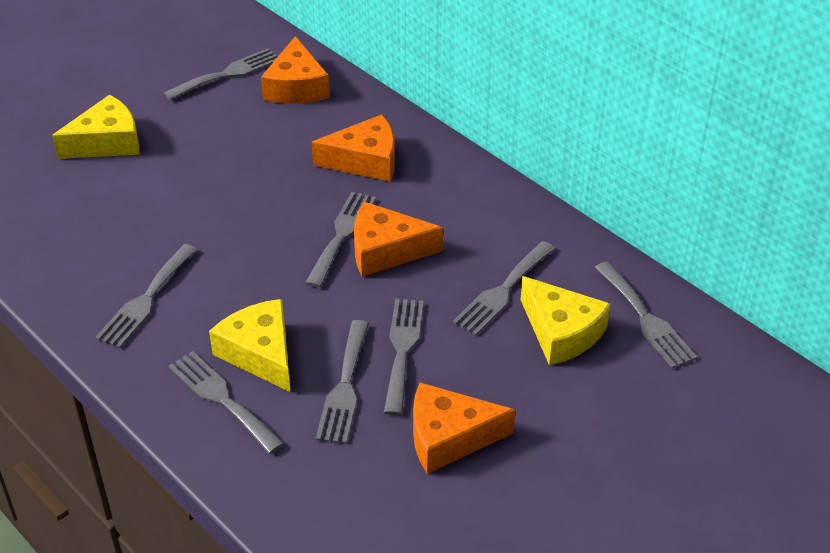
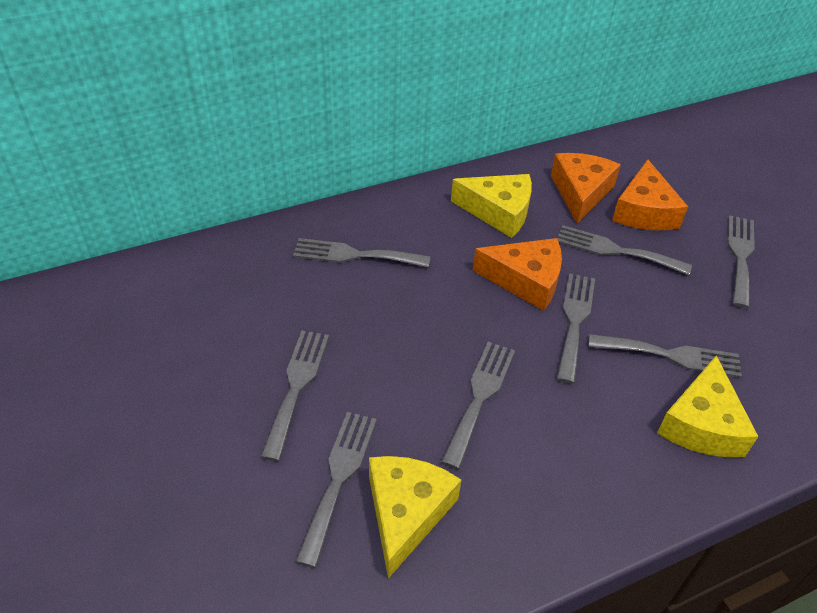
orange cheese: [261,36,330,104] [311,114,395,182] [354,202,443,277] [413,382,515,474] = 4 -> [473,238,562,311] [551,153,621,223] [612,159,688,230] = 3

